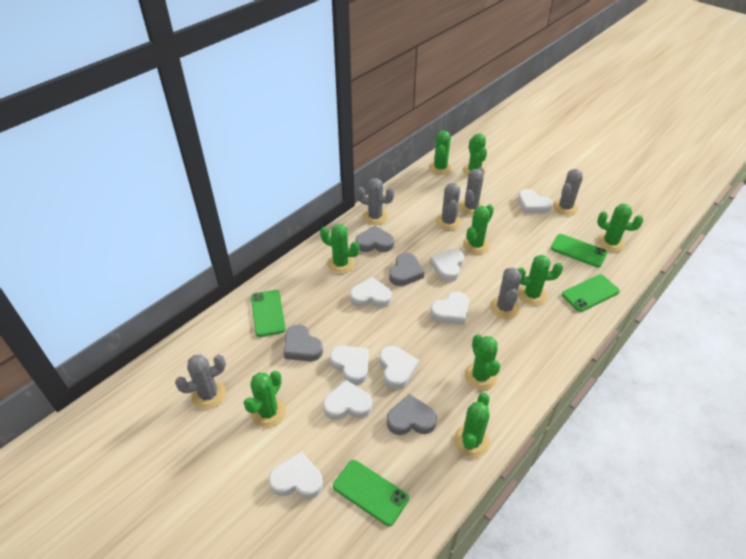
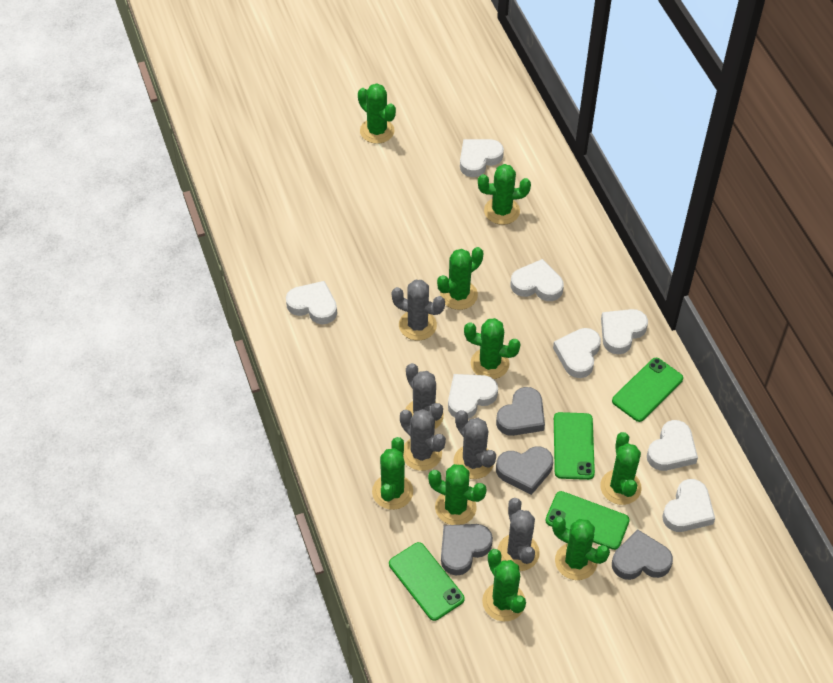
grey cactus: [175,355,226,409] [357,178,394,225] [436,183,462,230] [459,167,484,215] [490,268,522,319] [553,169,583,216] = 6 -> [392,280,445,340] [400,409,446,471] [405,363,444,429] [454,410,496,479] [498,498,540,571] = 5

